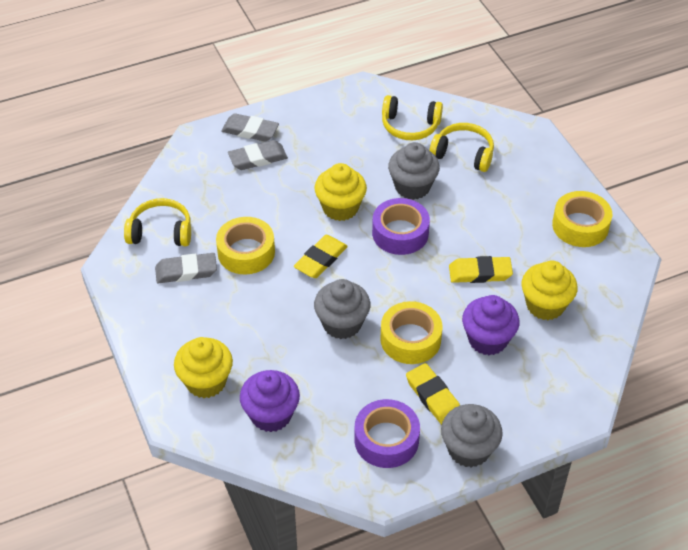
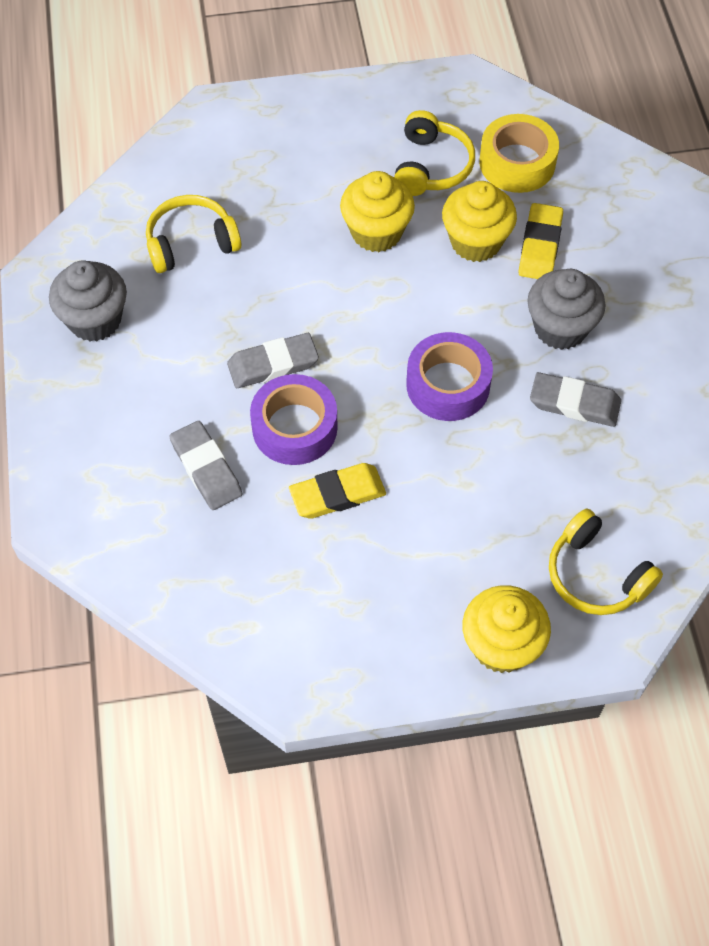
grey cupcake: [314,279,370,339] [388,142,440,200] [441,404,503,467] = 3 -> [49,260,127,342] [528,269,606,350] = 2
purple cupcake: [240,370,300,432] [462,295,520,355] = 2 -> none = 0
yellow eraser: [294,235,348,278] [406,363,460,425] [449,256,513,283] = 3 -> [289,463,386,519] [519,203,563,279] = 2
yellow tape: [216,217,275,274] [380,301,442,364] [552,191,612,247] = 3 -> [479,114,559,193] = 1

